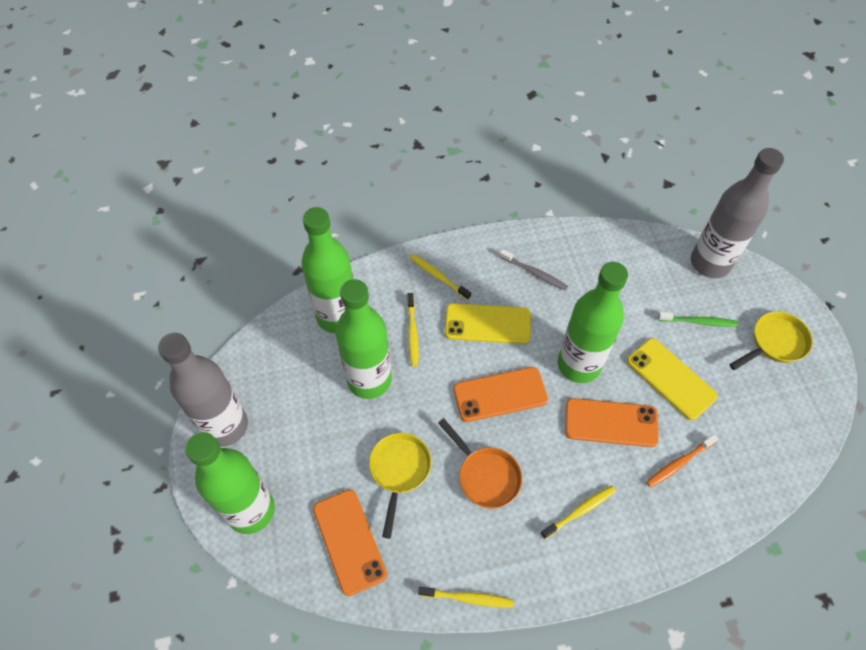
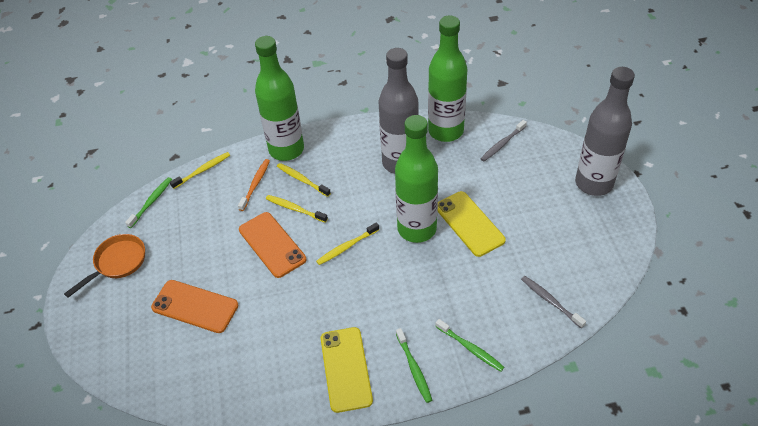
green bottle: [185,432,275,534] [301,207,353,333] [336,279,392,399] [558,262,628,383] = 4 -> [255,36,304,161] [395,115,438,243] [428,16,467,142] = 3
green toothbrush: [658,312,738,327] = 1 -> [125,177,172,228] [396,328,432,403] [435,319,504,372] = 3
grey toothbrush: [499,249,568,291] = 1 -> [480,120,527,161] [521,276,586,328] = 2
orange phone: [313,489,387,596] [453,367,548,422] [565,398,659,447] = 3 -> [151,280,238,333] [239,212,306,278] = 2
yellow pan: [369,433,432,538] [729,311,813,370] = 2 -> none = 0

